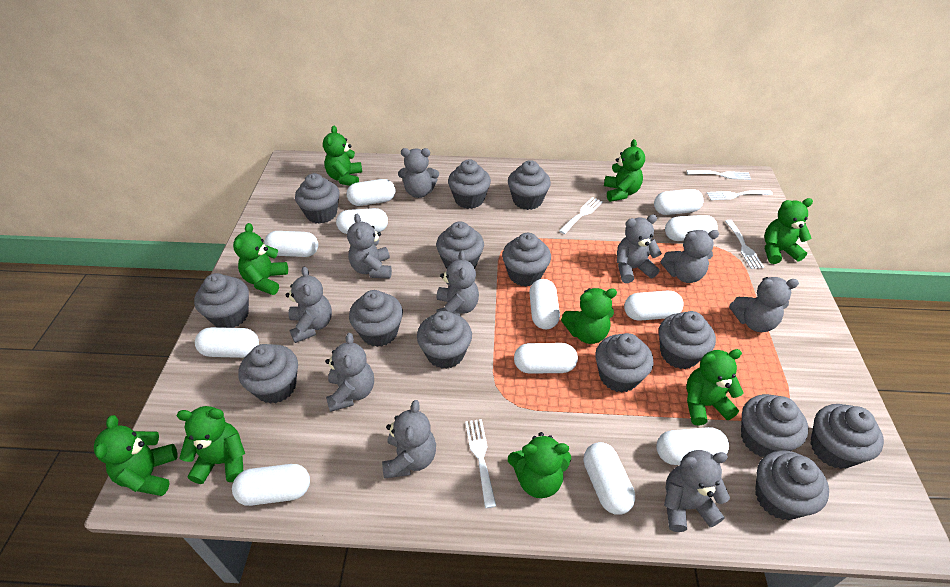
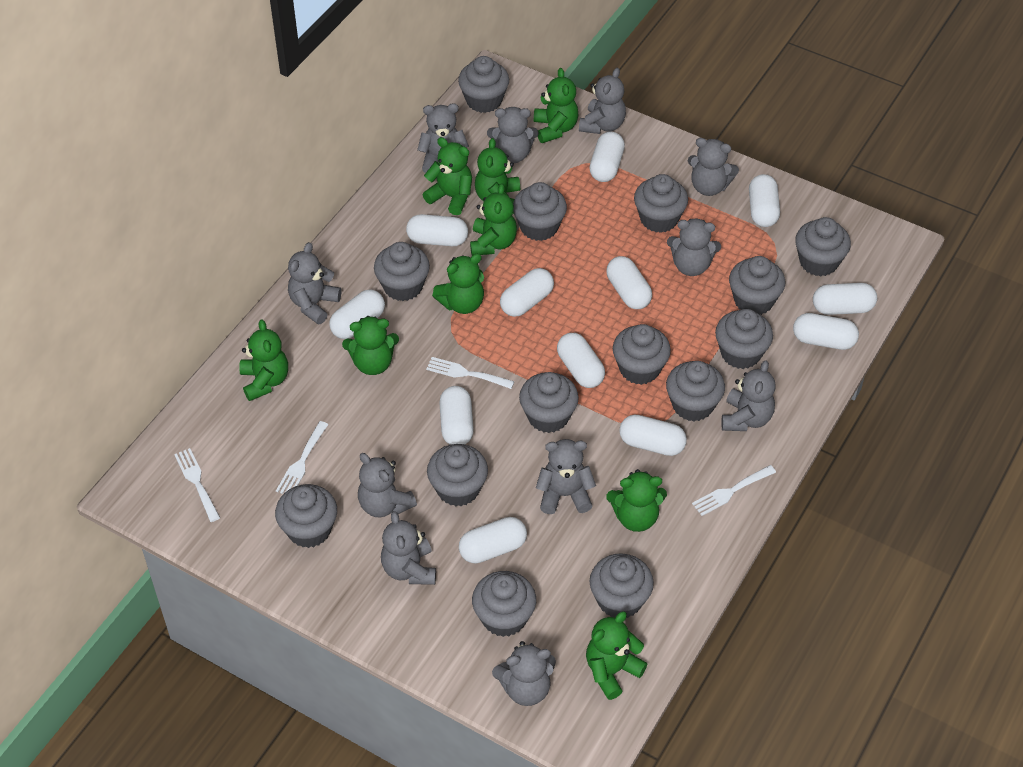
grey teddy bear: [286,266,332,343] [325,333,374,412] [347,214,392,278] [382,400,436,479] [398,148,439,198] [436,251,479,316] [617,215,662,283] [661,230,719,283] [664,450,730,532] [729,277,799,332] = 10 -> [288,242,342,324] [358,453,417,517] [381,511,436,585] [417,103,469,173] [487,107,538,163] [492,641,556,706] [536,439,596,514] [579,68,626,134] [667,218,721,276] [688,138,739,196] [721,360,776,431] = 11
white fork: [465,419,496,508] [559,197,603,234] [687,170,751,180] [707,190,773,200] [725,220,764,269] = 5 -> [174,448,220,522] [276,421,329,494] [426,357,514,389] [692,465,776,516] = 4

